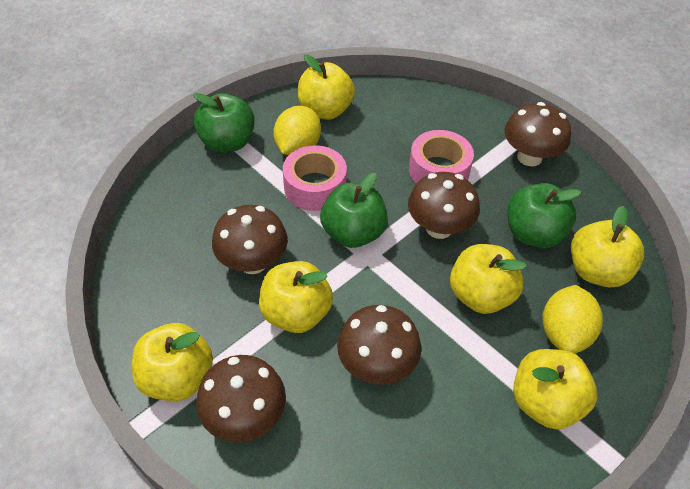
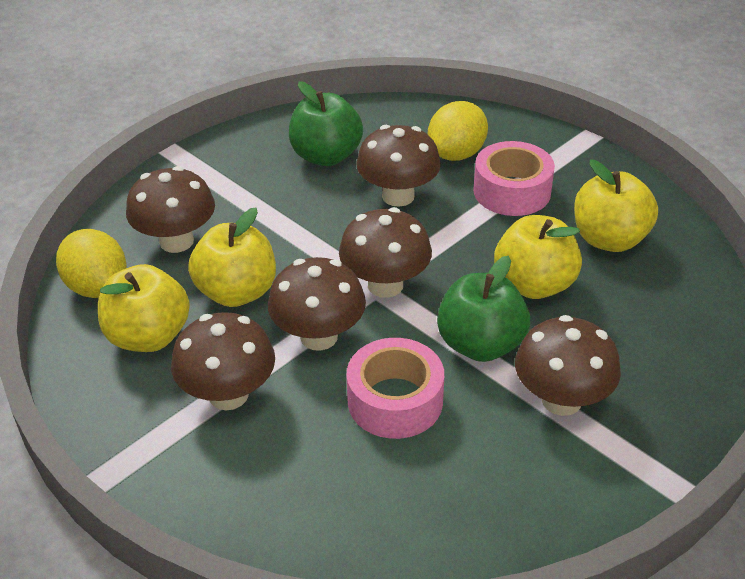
brown mushroom: [196,355,286,443] [212,205,288,274] [337,305,421,385] [408,172,480,239] [505,102,571,166] = 5 -> [126,166,215,253] [171,312,275,410] [268,257,366,351] [339,207,432,298] [356,125,441,207] [515,315,621,416] = 6
green apple: [193,93,255,153] [320,173,388,248] [508,183,581,248] = 3 -> [289,81,363,166] [437,256,530,362] = 2
yellow apple: [132,323,213,401] [259,261,333,333] [298,55,355,120] [450,244,526,314] [513,349,597,429] [571,206,644,288] = 6 -> [98,264,190,352] [188,208,276,307] [494,215,582,299] [574,160,658,252] = 4

